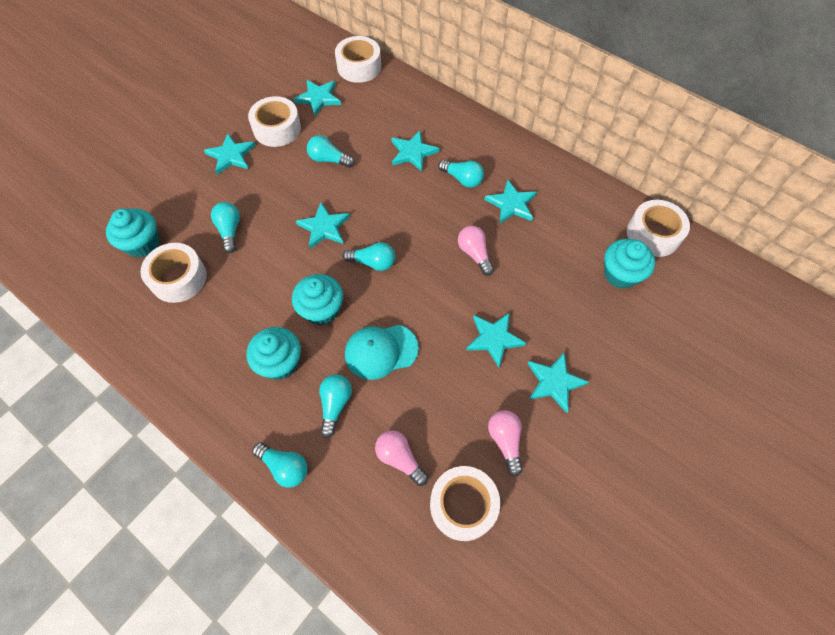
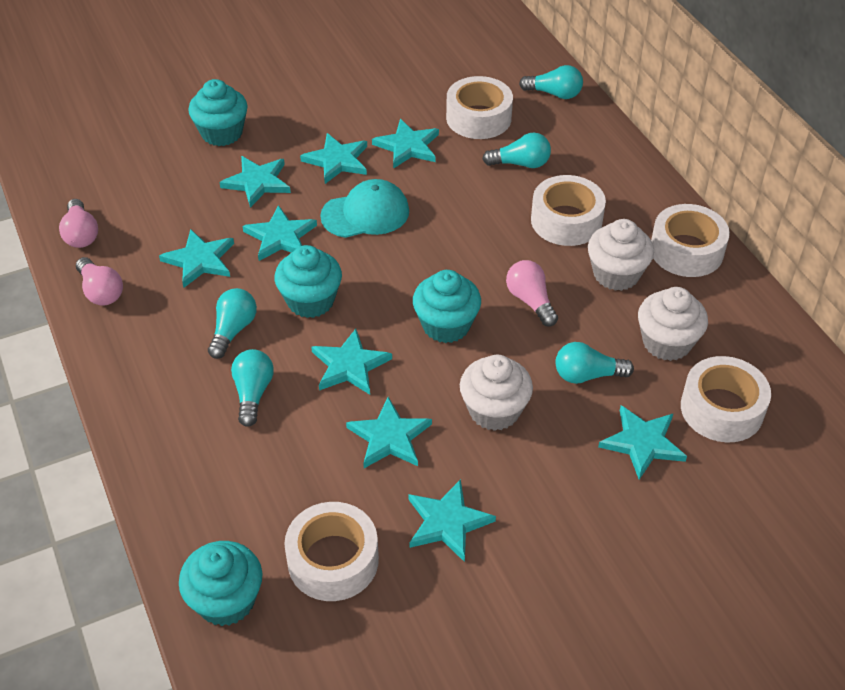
turquoise light bulb: [211,202,240,253] [252,443,308,488] [307,135,354,168] [319,374,352,438] [342,242,395,271] [438,160,484,188] = 6 -> [208,288,257,359] [231,349,274,427] [482,132,551,168] [519,65,583,99] [555,342,634,384] = 5
turquoise star: [204,133,256,174] [293,80,341,116] [296,202,350,248] [391,131,439,171] [466,312,527,367] [484,180,537,224] [528,353,589,413] = 7 -> [159,229,234,288] [219,156,291,208] [242,205,317,261] [300,133,367,184] [311,329,392,395] [346,397,432,468] [372,119,439,169] [408,479,496,562] [598,405,687,480] = 9
white cupcake: none = 0 -> [460,355,533,431] [588,219,654,291] [638,287,708,361] = 3

